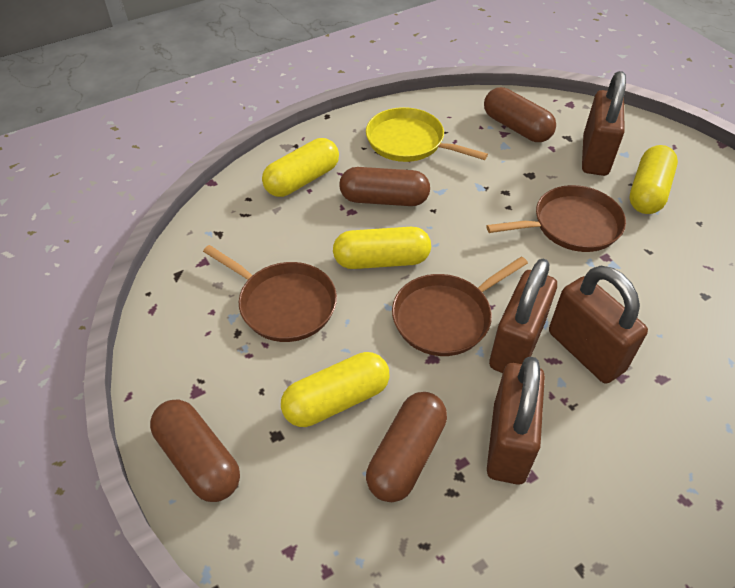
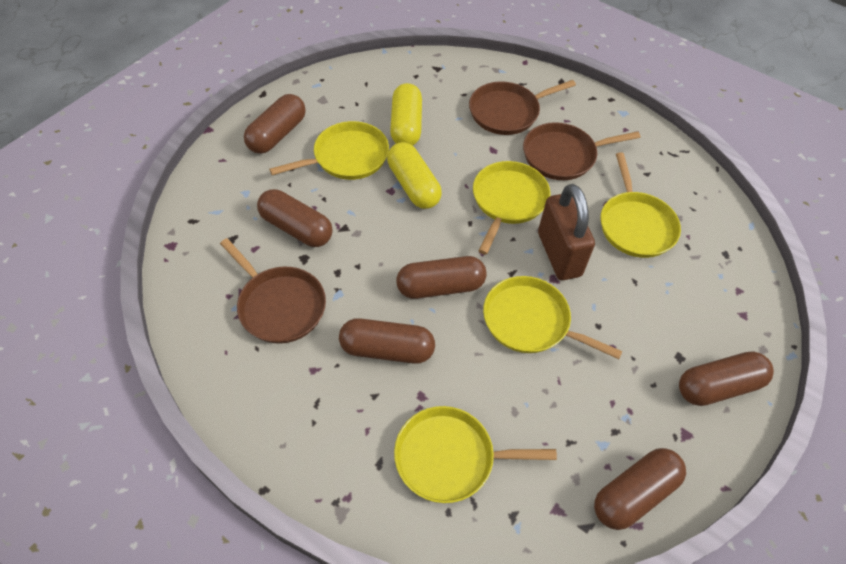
brown capsule: [150,399,240,502] [339,167,430,206] [366,392,447,502] [484,87,556,142] = 4 -> [244,94,306,154] [257,189,333,247] [339,318,435,364] [396,256,487,299] [594,448,686,530] [679,352,774,406] = 6
brown padlock: [487,357,545,485] [489,259,557,373] [549,266,648,384] [582,71,626,176] = 4 -> [538,184,595,280] = 1
yellow capsule: [262,138,339,197] [281,352,390,427] [333,227,431,269] [629,145,678,214] = 4 -> [387,142,442,209] [390,83,422,145] = 2
yellow pan: [366,107,488,162] = 1 -> [269,121,389,180] [394,406,557,503] [473,161,550,255] [483,276,623,359] [601,152,681,258] = 5

